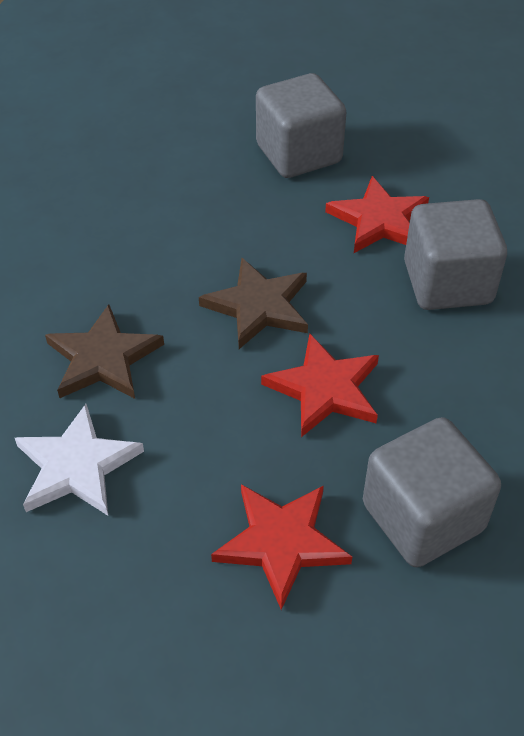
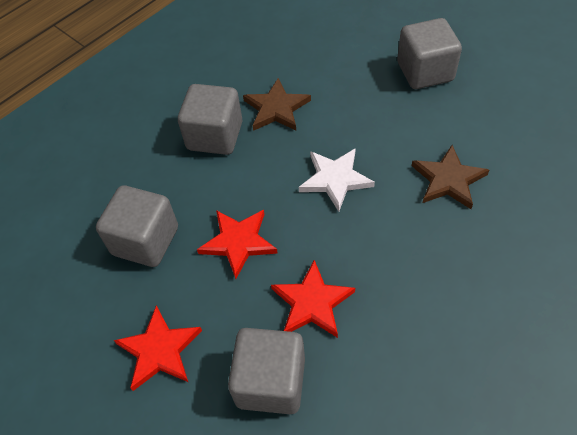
grey cube: [256,73,346,178] [363,417,501,567] [404,199,507,310] = 3 -> [96,186,178,267] [178,84,242,155] [228,328,305,414] [397,18,462,89] = 4

